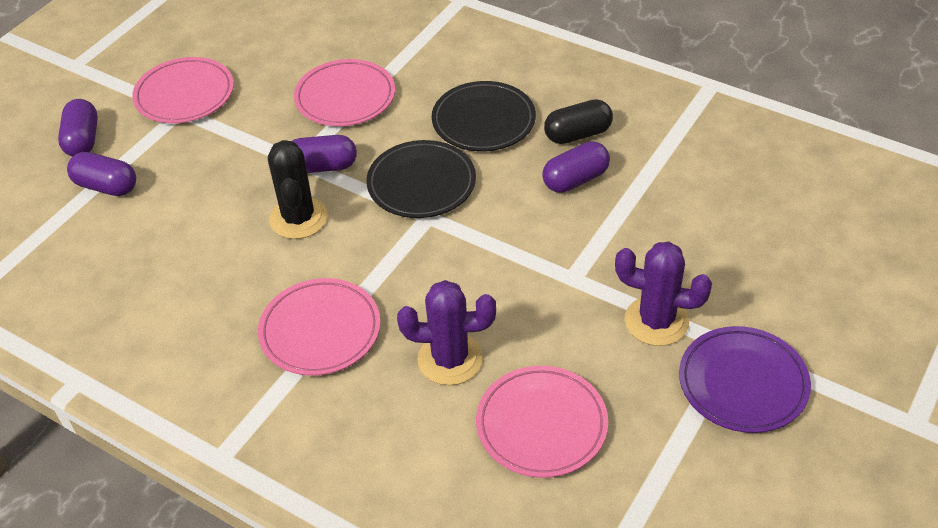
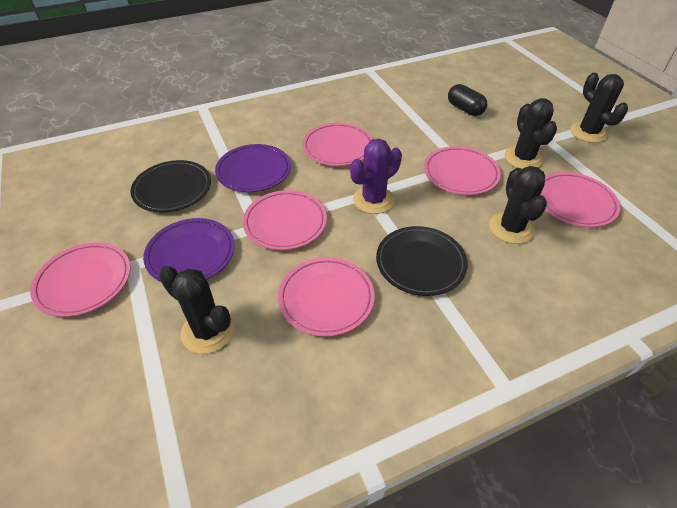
black cactus: [268,140,328,239] = 1 -> [159,266,234,354] [489,166,547,244] [505,98,557,169] [570,73,628,143] = 4
pink plate: [132,57,234,123] [258,278,380,376] [294,59,395,126] [476,366,608,478] = 4 -> [30,242,131,317] [243,190,327,250] [278,257,375,337] [302,123,373,166] [424,146,501,195] [540,172,620,227] = 6
purple cactus: [397,280,496,385] [615,242,712,346] = 2 -> [350,138,402,214] = 1
purple capsule: [58,99,98,156] [67,152,136,196] [292,135,357,173] [542,141,610,193] = 4 -> none = 0
purple plate: [679,326,811,433] = 1 -> [143,218,235,282] [215,144,291,192] = 2

